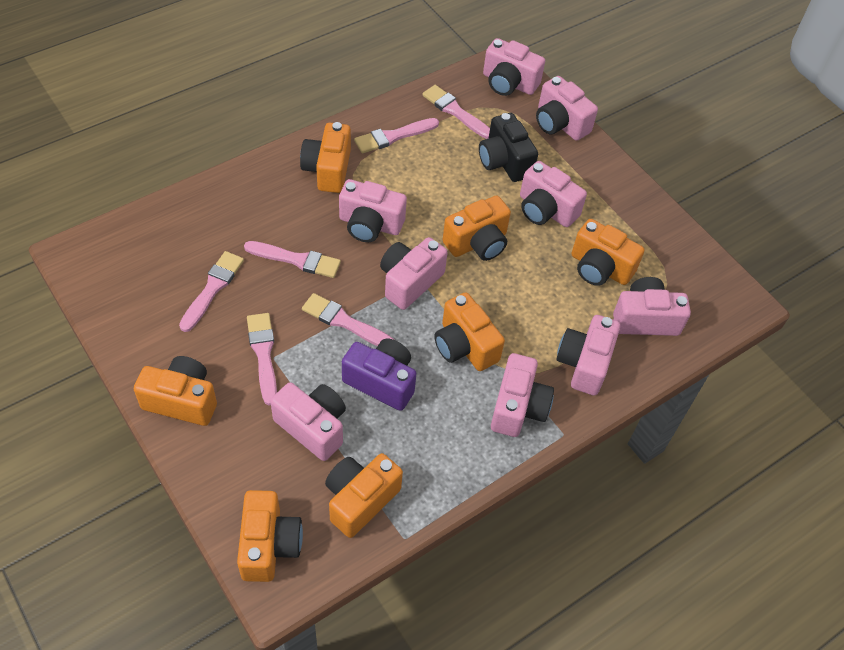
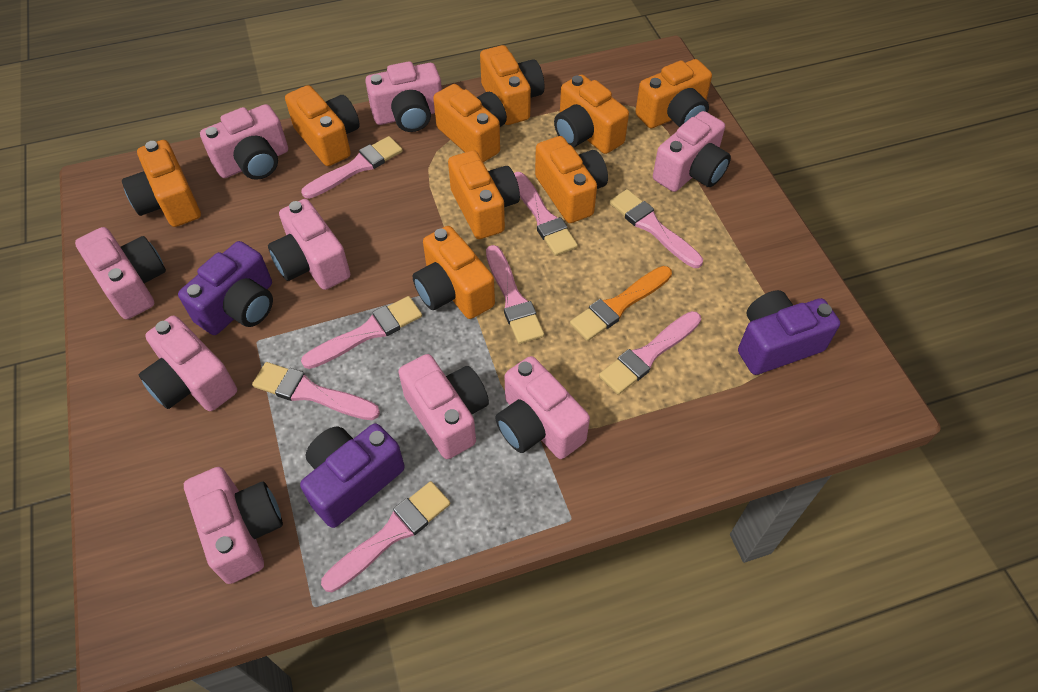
black camera: [479,113,538,182] = 1 -> none = 0
orange brush: none = 0 -> [570,266,672,341] = 1
orange camera: [134,356,217,426] [237,490,303,582] [300,122,351,193] [325,453,403,538] [434,292,505,371] [443,195,511,261] [571,219,645,286] = 7 -> [122,140,201,227] [285,85,360,166] [413,226,495,319] [433,84,507,162] [448,150,520,239] [480,45,544,125] [535,136,608,223] [554,74,629,154] [635,59,712,128] = 9
pink brush: [179,251,244,332] [244,241,341,278] [247,313,277,405] [302,293,394,346] [354,118,439,153] [422,85,490,139] = 6 -> [252,362,380,420] [301,136,403,199] [301,296,422,369] [321,481,450,592] [486,245,544,344] [514,172,578,256] [599,311,701,394] [609,189,703,268] = 8
purple camera: [342,338,417,411] = 1 -> [178,241,273,335] [300,423,405,528] [738,290,840,375] = 3

